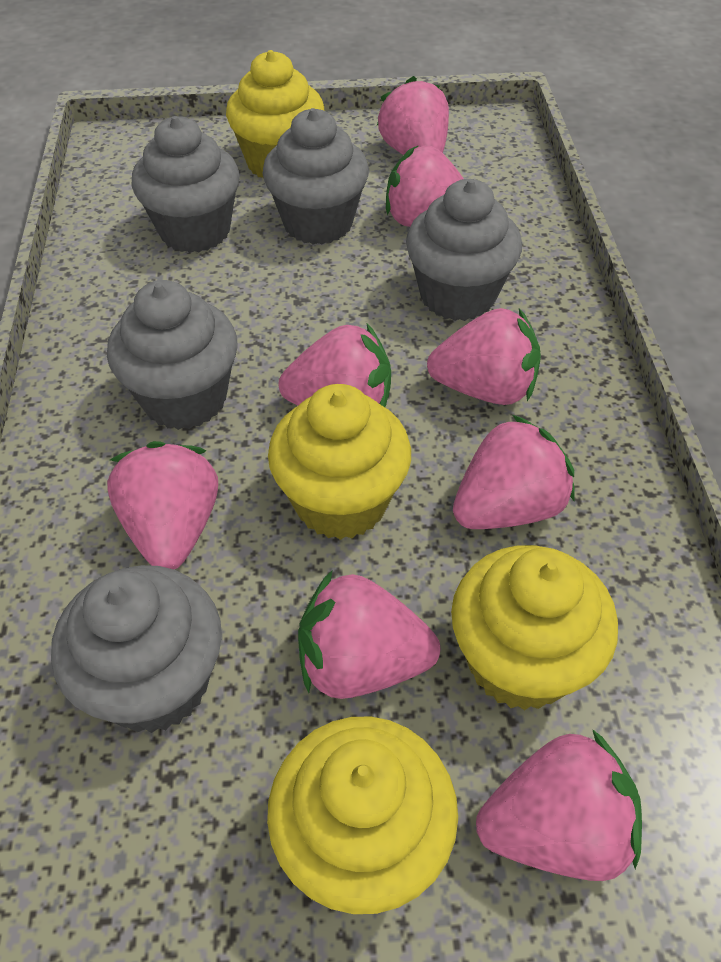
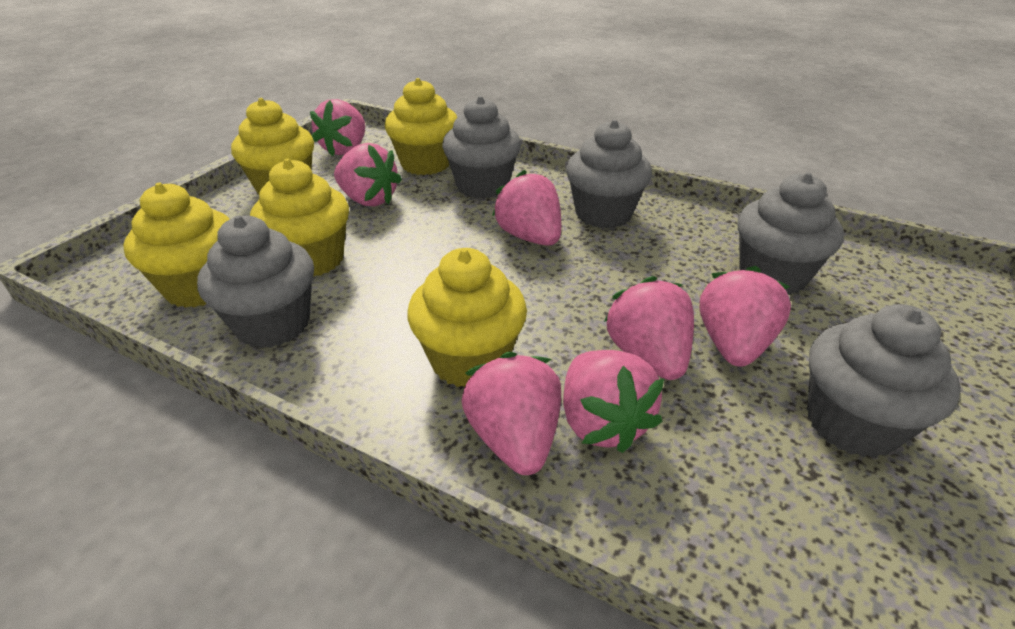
pink strawberry: [107,441,218,569] [278,324,391,407] [298,570,440,699] [377,76,449,155] [386,145,464,227] [427,308,541,405] [453,415,575,529] [476,729,642,881] = 8 -> [310,99,365,157] [334,143,402,206] [461,352,561,475] [492,170,561,246] [563,350,664,453] [604,276,694,380] [700,266,791,367] = 7
yellow cupcake: [226,50,324,177] [267,716,458,914] [268,384,411,540] [451,545,618,710] = 4 -> [123,183,230,308] [231,98,314,194] [250,159,349,277] [385,78,457,175] [407,248,527,387] = 5

